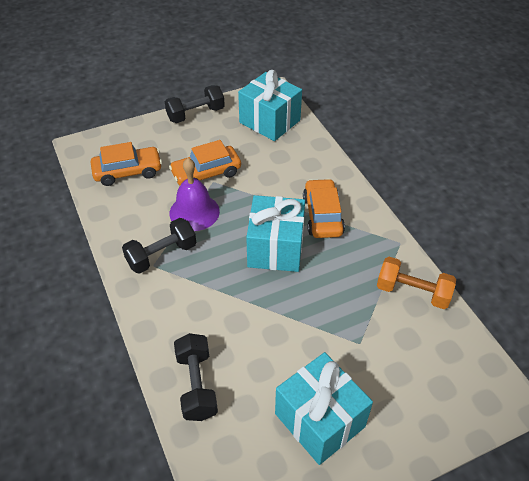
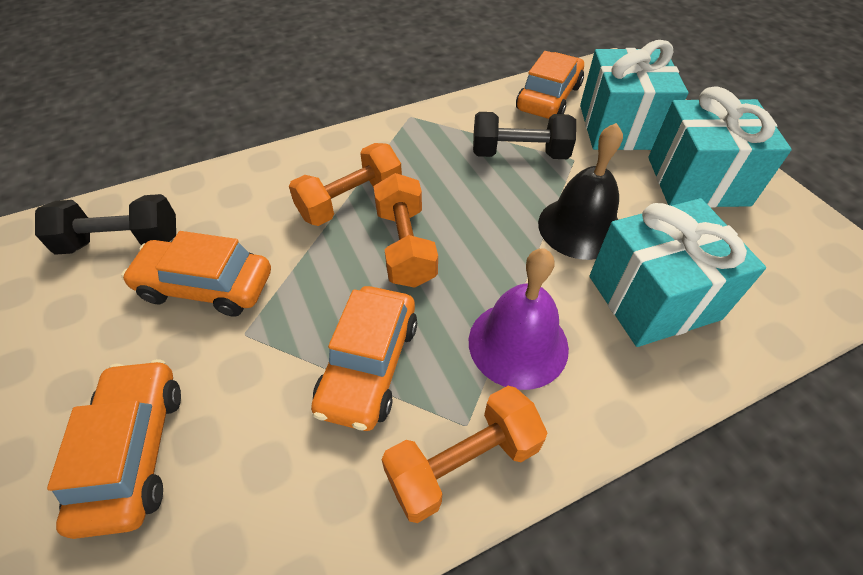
black bell: none = 0 -> [538,123,623,260] = 1
black dumbbell: [122,218,196,274] [165,85,225,123] [174,333,218,421] = 3 -> [35,194,176,255] [473,112,576,159] = 2
orange car: [91,142,162,186] [169,140,241,185] [303,179,345,238] = 3 -> [47,359,181,539] [121,231,271,317] [311,286,417,431] [516,51,584,119] = 4
orange dumbbell: [377,257,456,309] = 1 -> [289,143,402,226] [373,173,438,288] [381,386,547,523] = 3

